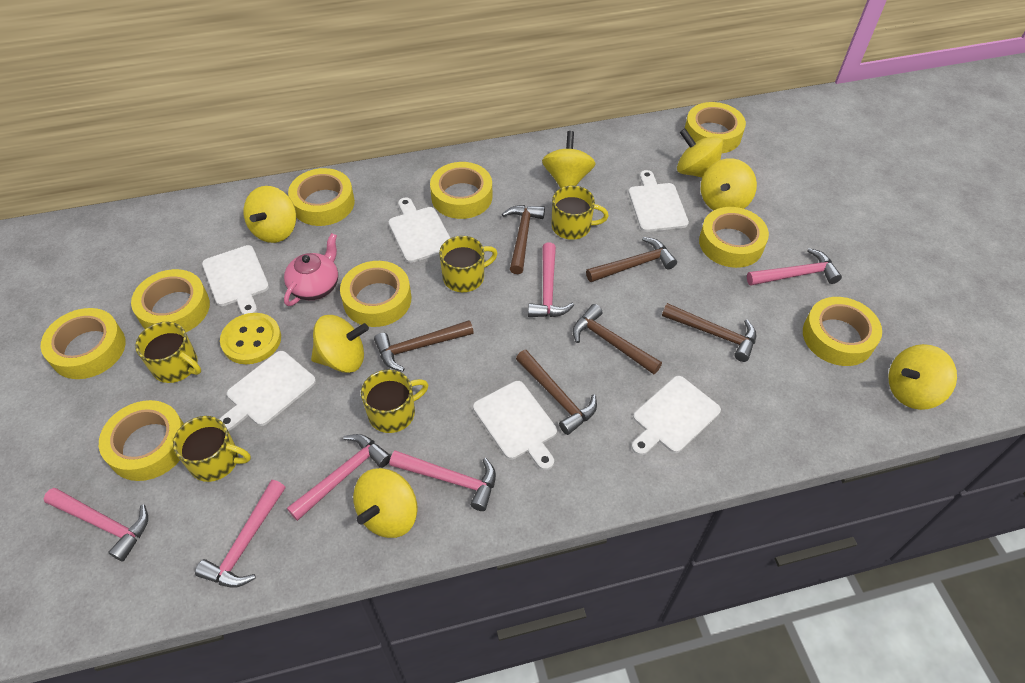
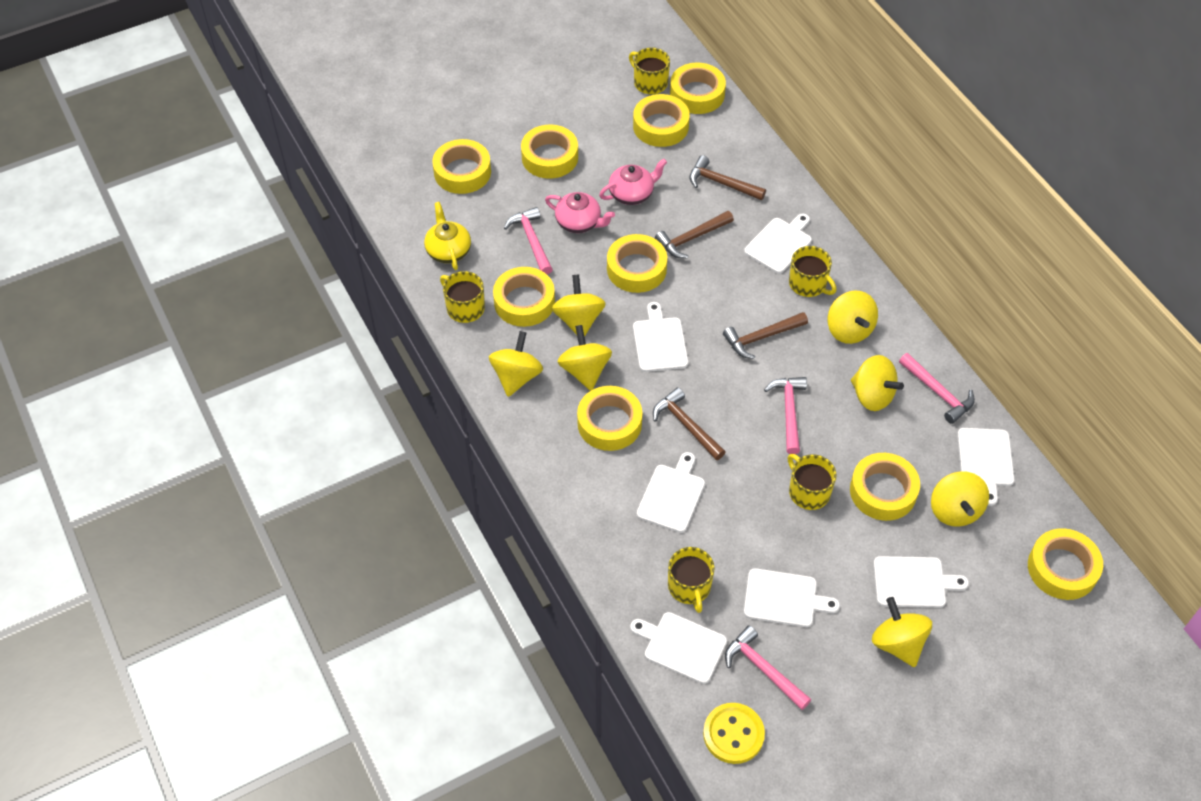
brown hammer: [374,320,474,371] [502,205,545,274] [516,350,597,435] [573,304,662,374] [586,237,677,282] [662,303,756,362] = 6 -> [653,387,725,460] [655,211,734,258] [690,155,766,200] [723,312,808,359] = 4
pink hammer: [44,488,148,562] [195,480,285,588] [287,434,391,521] [390,450,496,511] [528,242,574,317] [747,248,842,286] = 6 -> [504,207,553,274] [725,625,811,710] [764,377,807,454] [899,353,975,424] = 4
pink teapot: [284,233,338,306] = 1 -> [545,192,615,233] [599,159,667,205] = 2
white cutting board: [202,245,269,315] [219,351,316,431] [388,197,450,263] [473,381,557,470] [628,170,689,232] [632,376,721,455] = 6 -> [630,612,727,684] [633,302,688,372] [637,452,705,533] [744,214,812,274] [744,568,840,627] [873,556,969,608] [957,428,1014,506] = 7
yellow teapot: none = 0 -> [424,202,471,270] = 1

